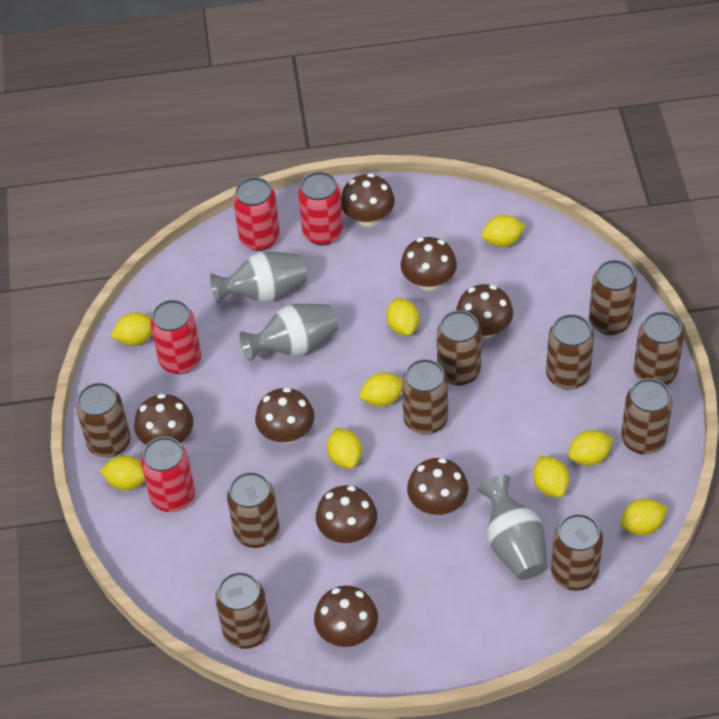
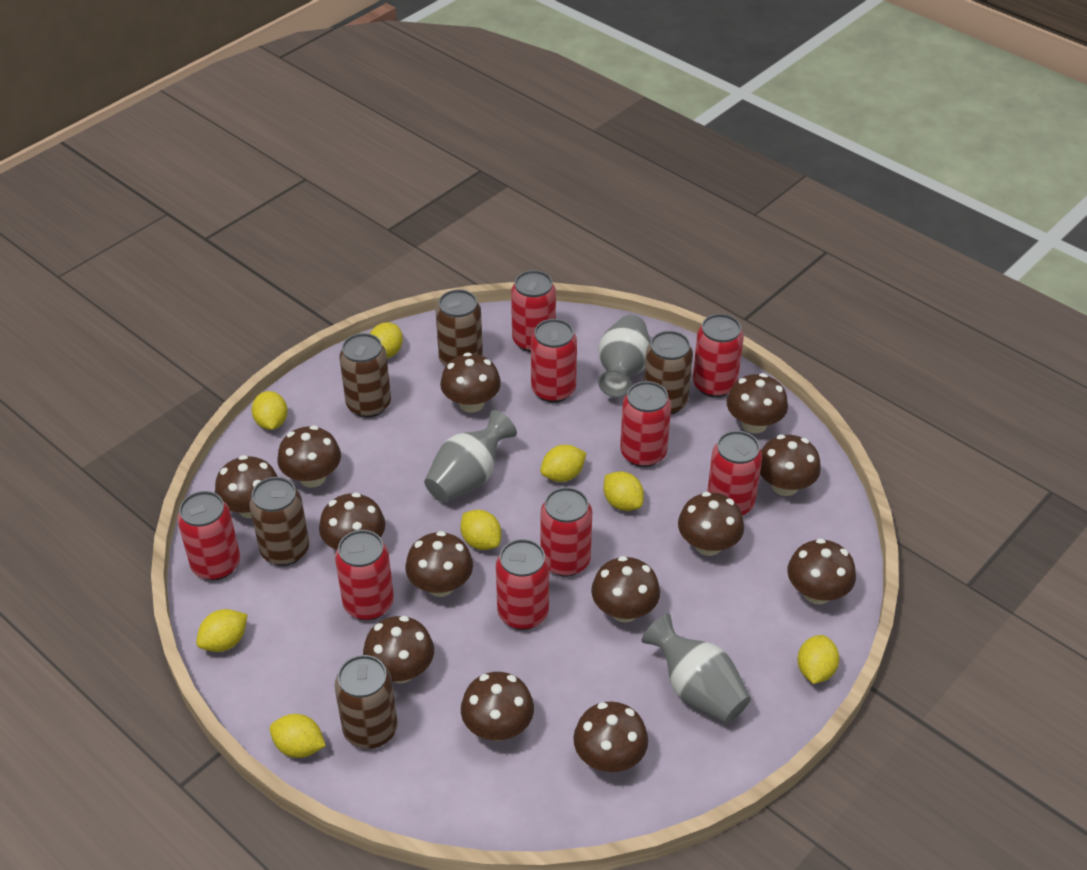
brown can: [76,382,131,458] [215,572,270,649] [227,472,280,548] [402,359,448,435] [437,310,482,386] [546,314,594,390] [551,514,603,591] [589,260,637,335] [621,378,673,455] [634,311,684,385] = 10 -> [250,477,309,566] [335,655,398,749] [339,333,391,418] [436,289,483,366] [644,331,693,414] = 5
brown mushroom: [134,394,193,445] [255,387,315,444] [314,586,378,647] [316,485,377,543] [341,173,395,227] [400,237,457,291] [407,458,469,515] [456,284,513,339] = 8 -> [215,455,278,518] [277,425,341,487] [319,492,386,550] [363,616,434,684] [405,531,473,597] [440,352,501,413] [461,672,534,741] [573,702,648,772] [591,556,660,622] [678,492,744,556] [727,373,788,433] [760,434,821,496] [787,538,856,604] = 13
red can: [141,436,195,512] [150,300,201,374] [233,177,280,251] [298,171,343,246] = 4 -> [177,491,240,581] [335,530,394,620] [496,539,549,630] [511,270,556,352] [531,319,577,403] [540,487,592,577] [620,381,671,467] [693,314,744,398] [707,431,762,516] = 9
yellow lemon: [100,456,145,490] [110,312,152,346] [327,428,362,469] [360,372,402,407] [386,298,419,336] [481,215,526,247] [533,456,569,497] [568,430,613,466] [620,499,668,535] = 9 -> [196,609,248,652] [252,391,288,430] [270,714,326,758] [370,322,403,358] [460,510,501,550] [540,445,586,482] [603,471,644,511] [798,635,840,684] = 8

